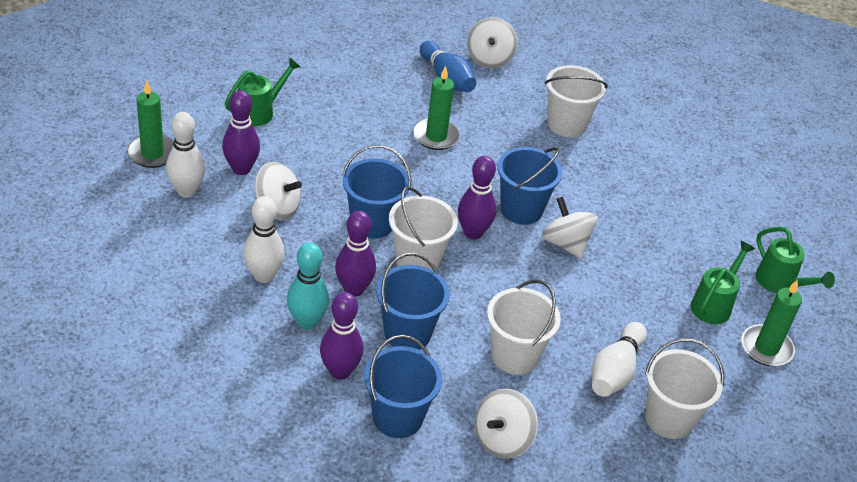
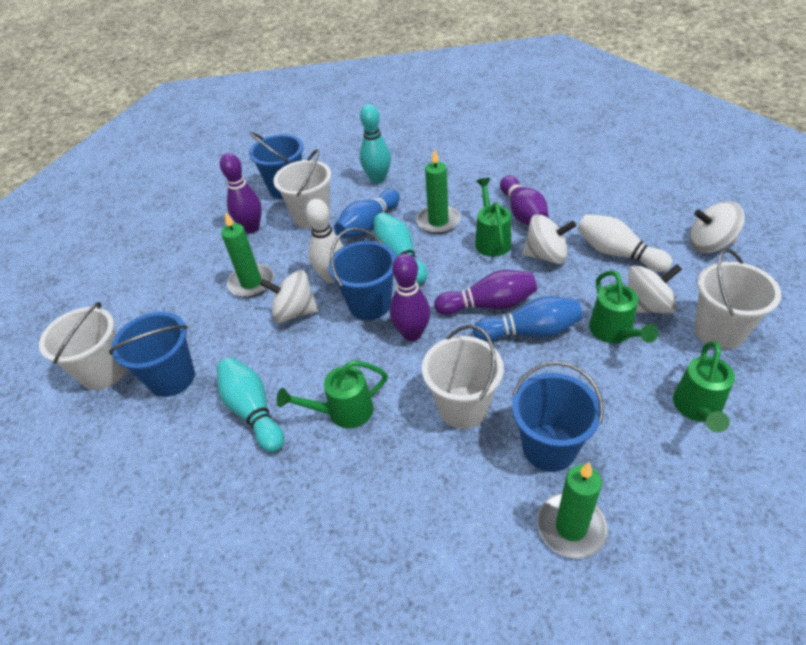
blue bowling pin: [420,41,476,92] = 1 -> [334,189,400,238] [473,296,583,342] = 2
green watering can: [225,58,301,126] [691,241,755,324] [756,227,835,293] = 3 -> [277,361,388,429] [475,178,511,257] [589,270,658,343] [673,341,735,432] = 4
turquoise bowling pin: [287,242,329,330] = 1 -> [217,357,284,452] [360,104,391,184] [373,213,427,285] = 3
white bowling pin: [166,112,205,198] [243,196,285,283] [592,322,647,397] = 3 -> [306,199,344,283] [577,214,673,272] = 2

